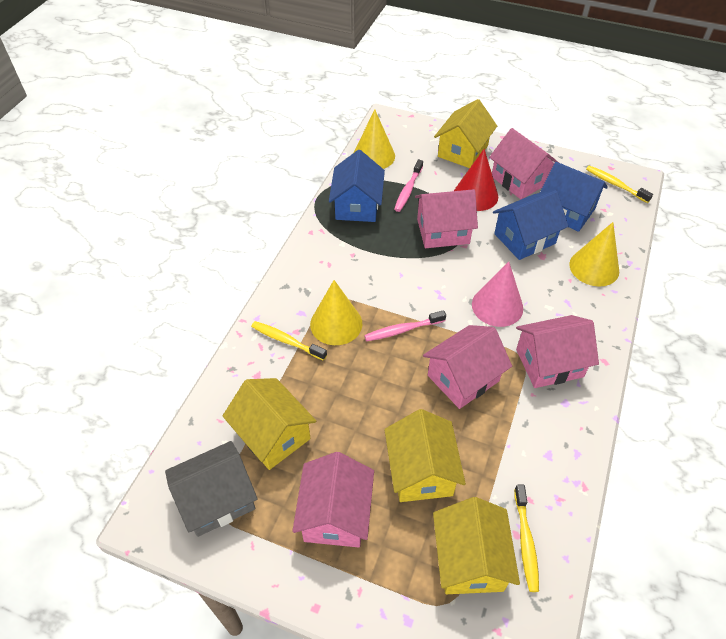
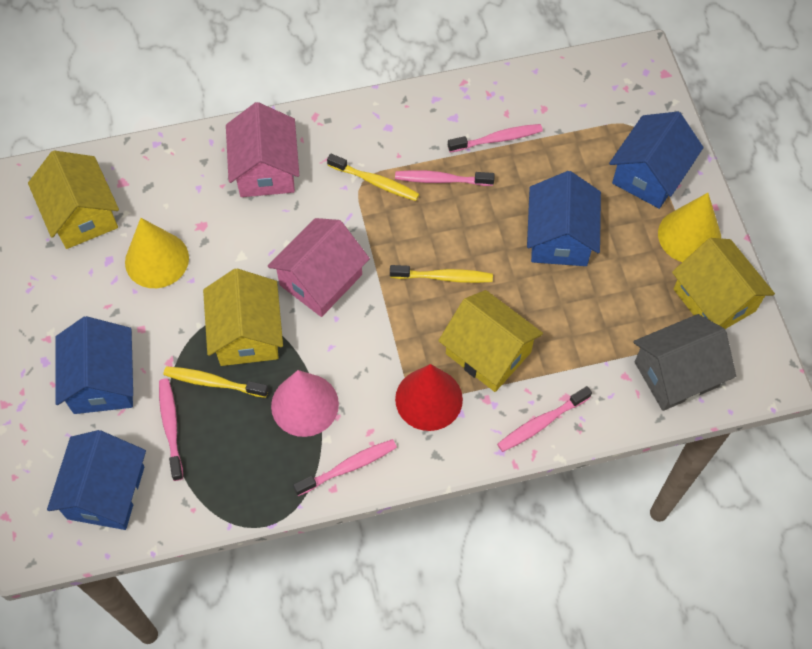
blue house: [329,150,385,222] [493,190,568,260] [540,162,608,232] = 3 -> [47,430,146,530] [55,316,133,414] [527,171,601,266] [609,111,704,209] = 4
pink house: [292,452,374,548] [415,189,478,248] [423,325,512,409] [489,128,559,199] [516,315,599,388] = 5 -> [226,102,299,197] [268,218,370,317] = 2
pink toothbrush: [364,310,446,341] [394,159,423,212] = 2 -> [159,378,183,481] [293,439,397,496] [395,170,495,186] [448,124,543,153] [497,386,592,452] = 5
yellow cone: [310,280,362,345] [354,109,395,169] [569,222,619,287] = 3 -> [125,218,189,288] [658,193,721,262] = 2

